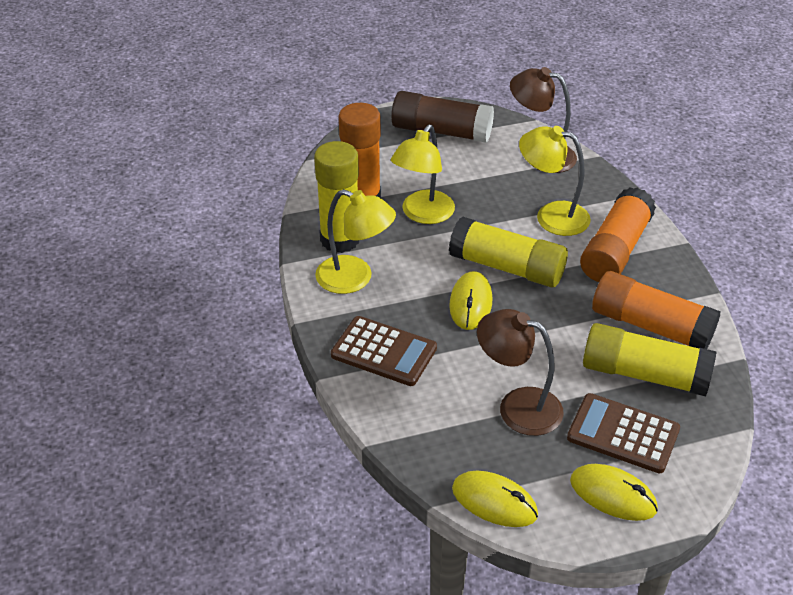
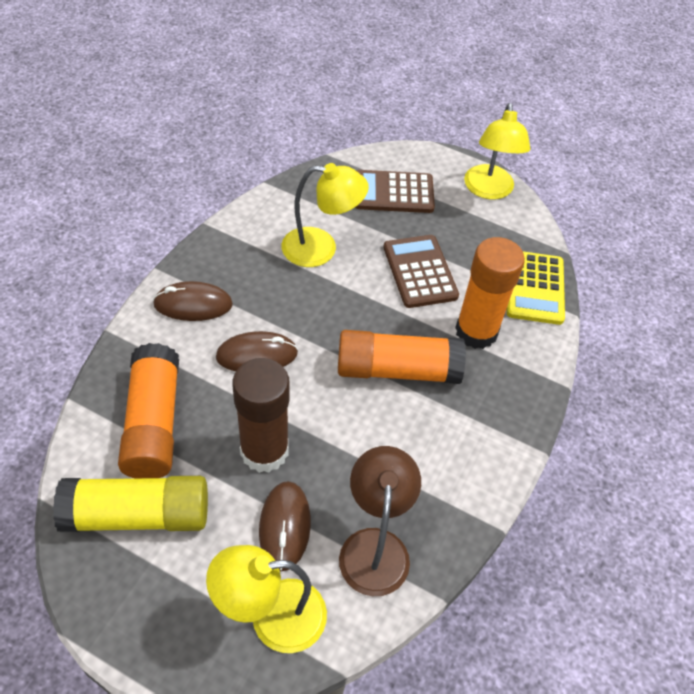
brown lamp: [477,309,564,436] [510,67,577,173] = 2 -> [339,446,421,596] = 1
brown mouse: none = 0 -> [153,281,233,321] [216,331,298,371] [259,481,311,571] = 3
yellow calculator: none = 0 -> [507,251,565,325] = 1
yellow glue stick: [314,141,359,253] [449,216,568,288] [583,323,716,396] = 3 -> [53,476,208,532] = 1
yellow mouse: [449,271,492,330] [452,471,538,527] [570,464,658,521] = 3 -> none = 0

